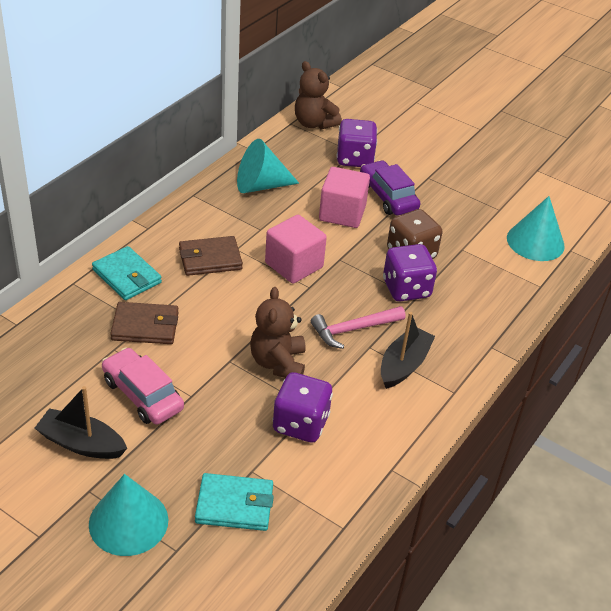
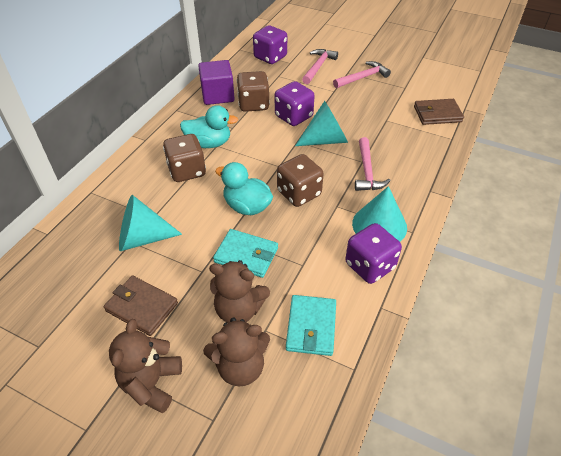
black boat: [35,386,127,459] [381,312,435,389] = 2 -> none = 0
brown dice: [387,209,442,259] = 1 -> [163,134,206,182] [237,71,270,112] [277,154,324,207] = 3
brown teddy bear: [250,287,306,378] [295,61,342,129] = 2 -> [109,319,182,413] [203,317,270,386] [209,260,270,323] = 3
pink car: [102,348,184,425] = 1 -> none = 0
pink cube: [265,215,327,284] [319,167,370,228] = 2 -> none = 0
pink hammer: [311,306,405,349] = 1 -> [302,49,338,84] [333,61,391,88] [355,137,391,191] = 3
purple car: [360,160,420,215] = 1 -> none = 0
purple cube: none = 0 -> [198,60,235,105] = 1
turquoise duck: none = 0 -> [180,105,238,148] [215,162,273,215] = 2

